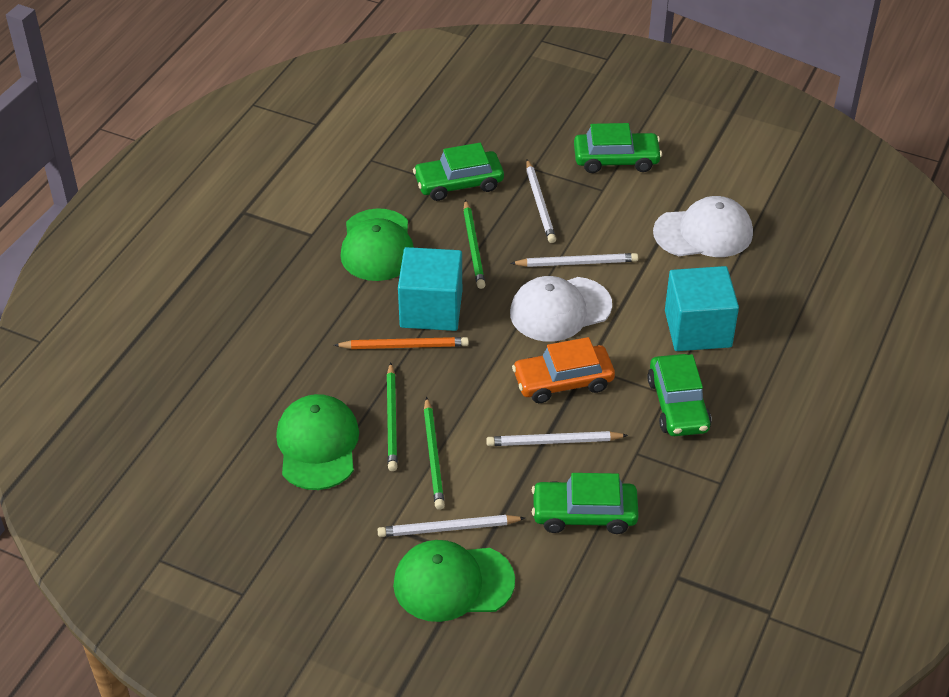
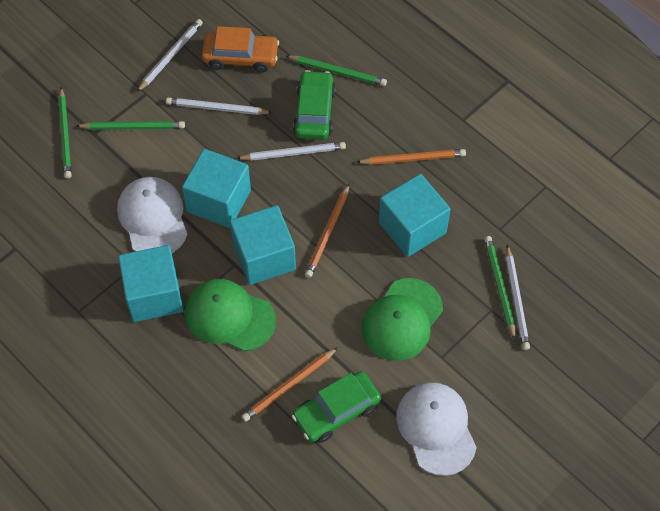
green cap: [276,394,359,490] [340,208,414,281] [393,540,515,622] = 3 -> [185,279,276,351] [361,278,443,361] = 2
green car: [413,143,504,201] [532,473,639,534] [574,123,662,173] [647,354,712,436] = 4 -> [292,371,381,443] [293,70,336,140] = 2
green pencil: [387,362,398,471] [424,397,445,510] [463,200,485,289] = 3 -> [58,87,72,179] [76,121,185,130] [286,55,387,86] [484,236,516,340] = 4
orange pencil: [334,337,469,349] = 1 -> [242,347,338,422] [305,184,349,278] [356,149,466,165] = 3
turquoise cube: [398,247,462,331] [665,266,739,351] = 2 -> [118,245,183,322] [182,149,251,228] [230,205,296,285] [379,174,451,257] = 4

